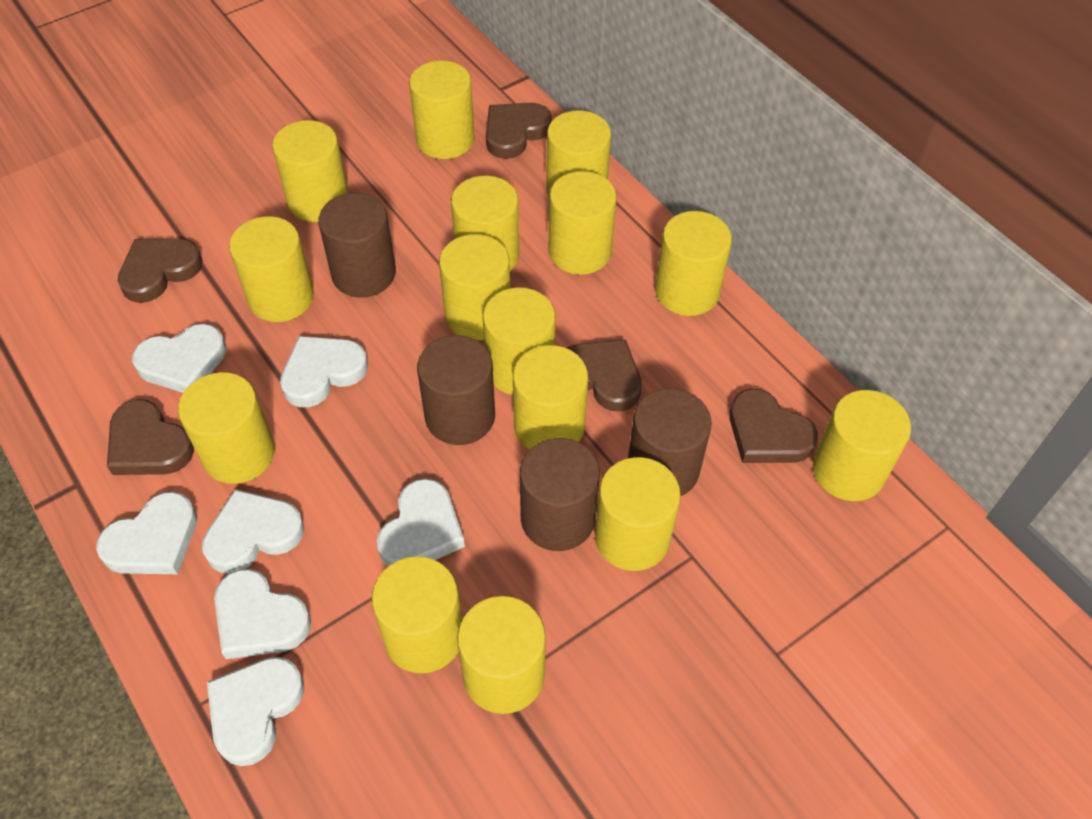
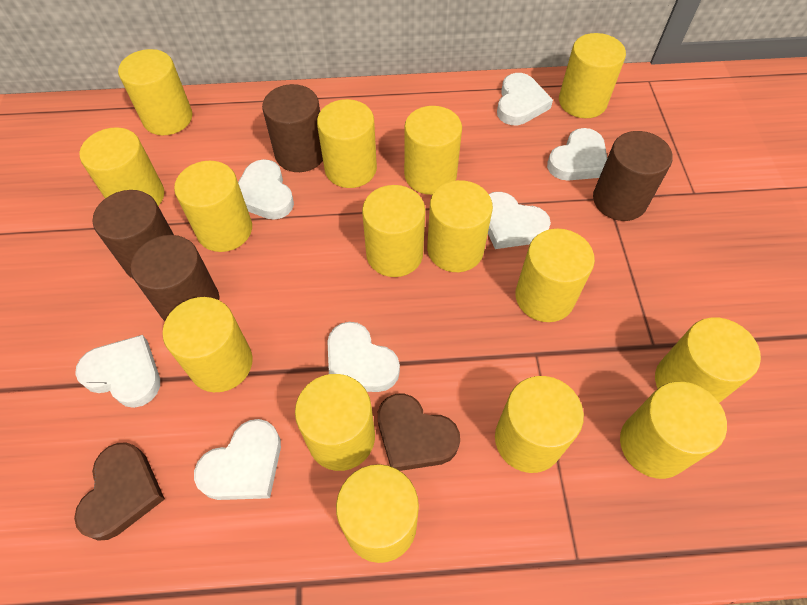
brown heart: [107,399,194,475] [118,239,202,303] [486,103,552,159] [567,340,642,411] [729,389,818,463] = 5 -> [74,442,165,541] [378,393,460,471] = 2

